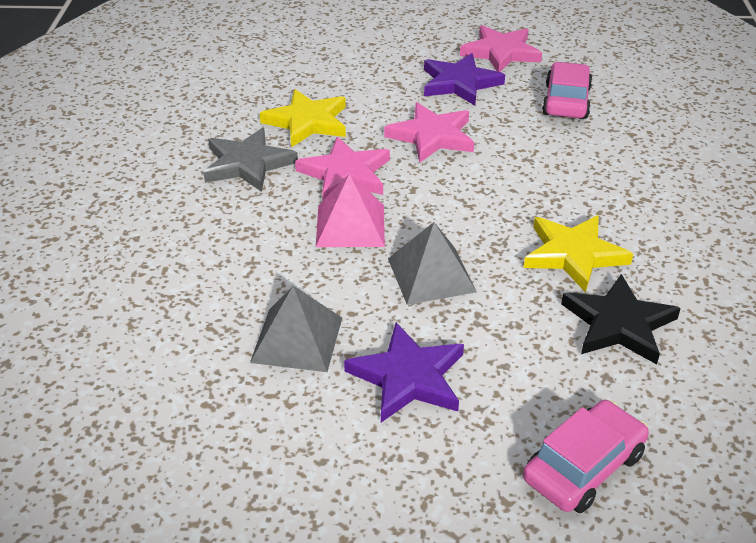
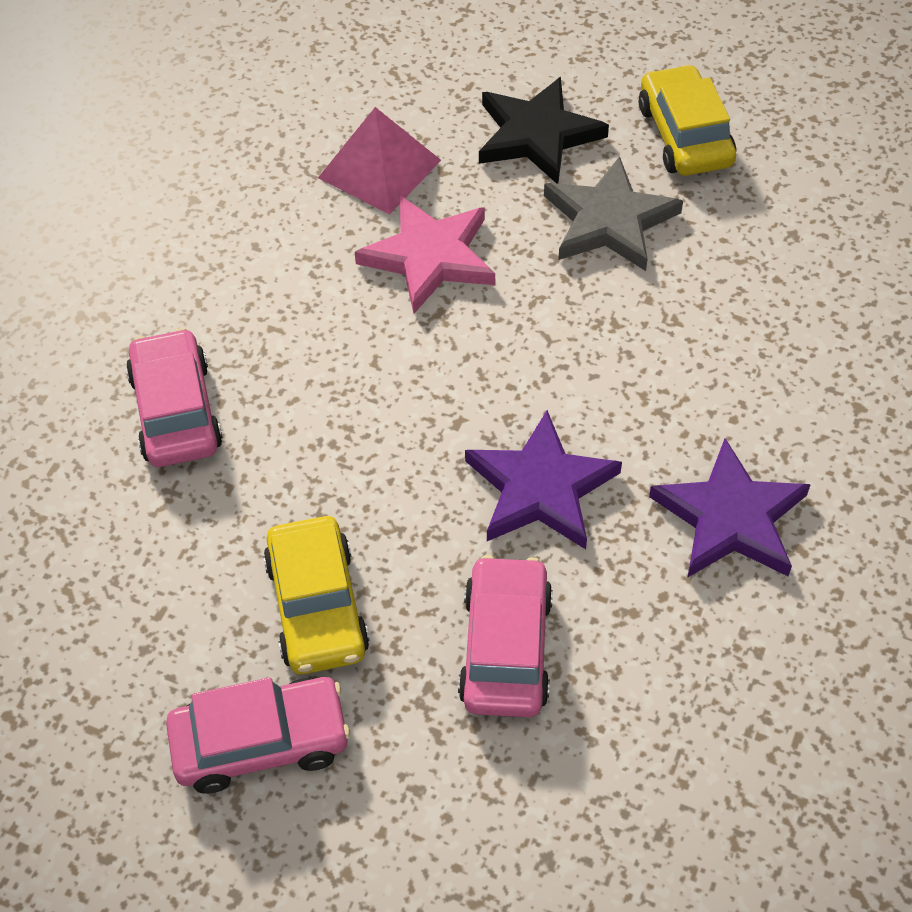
grey pyramid: [250,286,342,372] [388,222,477,305] = 2 -> none = 0
pink car: [523,400,649,513] [542,62,593,119] = 2 -> [126,328,223,467] [166,677,350,794] [458,555,553,717] = 3
pink star: [295,137,390,200] [384,102,474,163] [460,25,542,72] = 3 -> [355,195,495,314] = 1
yellow car: none = 0 -> [263,516,370,674] [639,64,736,176] = 2
yellow star: [260,89,346,147] [524,215,633,293] = 2 -> none = 0

